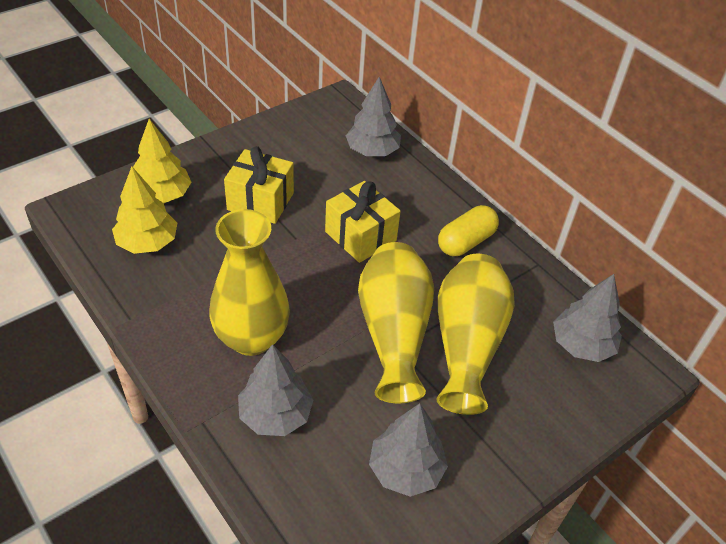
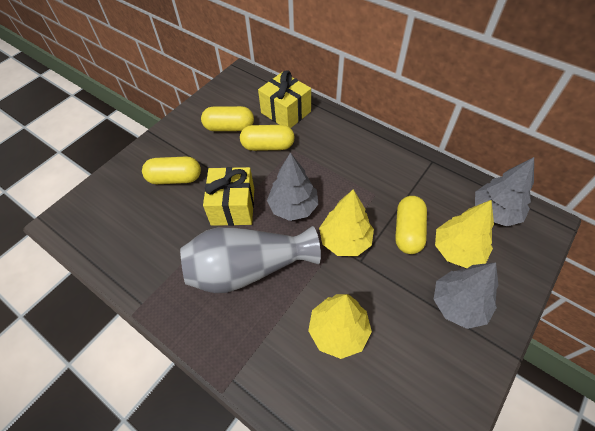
grey tree: [238,344,313,436] [346,77,401,156] [369,403,448,497] [553,274,622,362] = 4 -> [267,153,318,221] [433,262,498,329] [475,157,534,226] = 3
grey vase: none = 0 -> [180,226,321,293] = 1
yellow capsule: [438,205,499,256] = 1 -> [142,156,201,184] [201,106,254,131] [240,125,295,151] [395,196,427,254] = 4
yellow tree: [112,166,177,254] [133,119,191,203] = 2 -> [308,294,372,359] [319,189,374,256] [435,200,494,268] = 3
yellow vase: [209,209,290,356] [358,242,434,403] [436,254,515,415] = 3 -> none = 0

